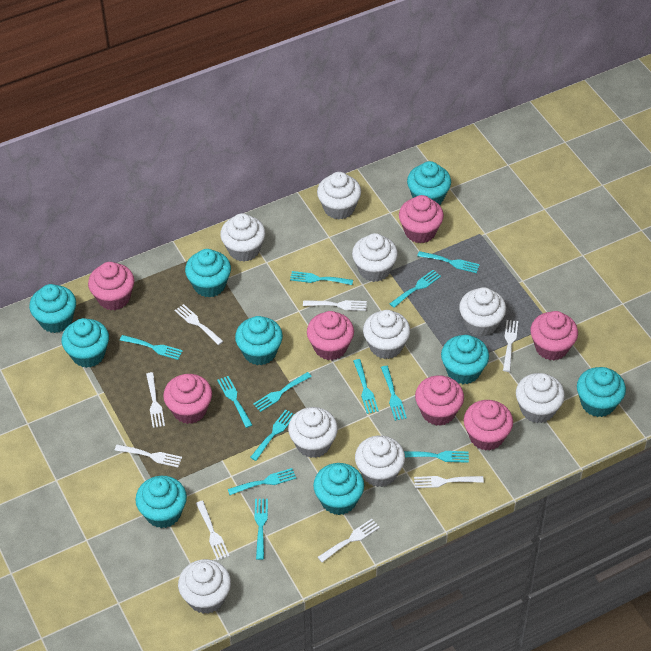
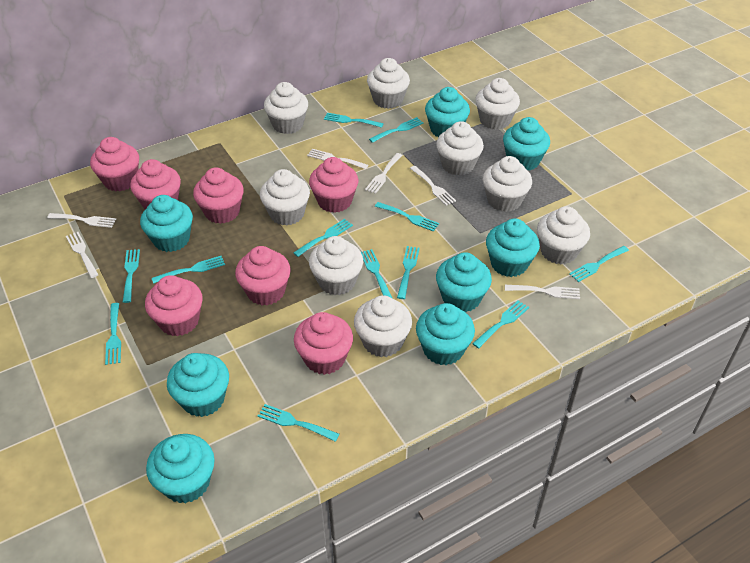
turquoise cupcake: [29,284,76,333] [62,318,109,368] [135,476,187,528] [185,249,231,298] [235,316,283,365] [313,463,364,515] [407,161,451,205] [441,335,489,384] [577,367,626,417] = 9 -> [140,195,193,252] [146,434,215,503] [167,353,229,417] [416,303,475,365] [425,87,470,137] [436,252,492,312] [486,218,540,277] [503,117,550,170] = 8
white fork: [115,444,182,467] [146,372,165,428] [175,304,223,345] [196,501,230,561] [303,300,367,311] [318,519,380,562] [414,476,484,488] [503,320,518,372] = 8 -> [47,213,116,228] [66,232,99,278] [307,149,368,169] [365,153,402,194] [410,166,456,206] [505,285,580,299] = 6

